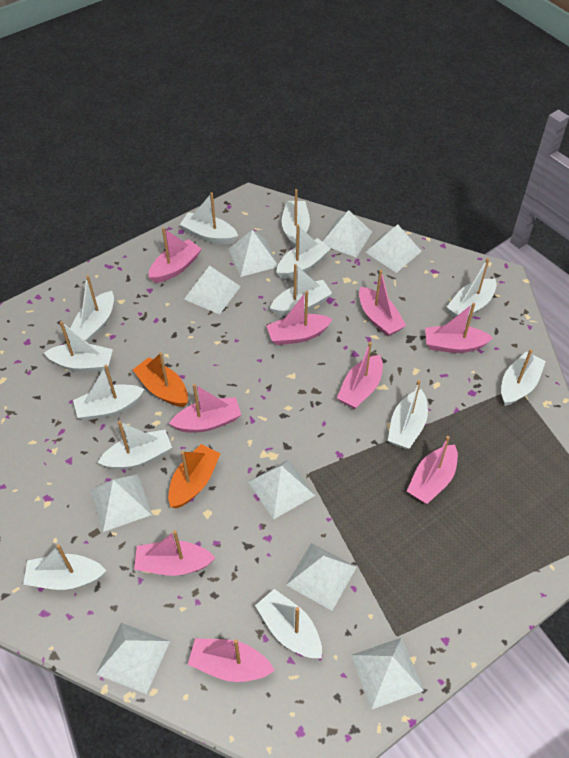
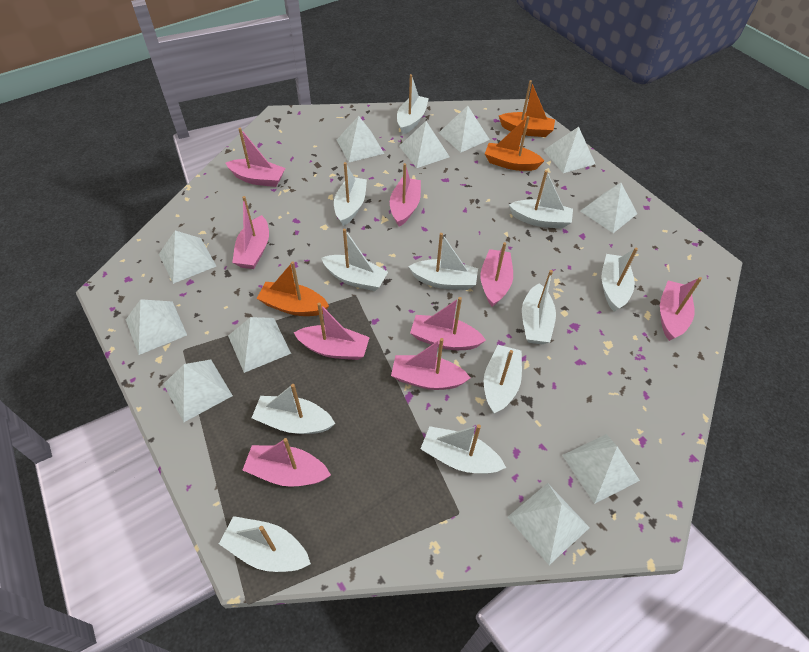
orange boat: [133,352,188,407] [168,444,221,508] = 2 -> [257,261,329,316] [485,116,544,171] [499,80,555,137] = 3
white boat: [23,544,106,590] [44,321,113,372] [70,275,114,343] [73,365,145,420] [98,421,172,470] [180,192,238,244] [255,589,322,659] [270,264,332,316] [276,225,330,279] [282,189,310,248] [388,380,428,449] [447,258,497,317] [501,349,546,406] = 13 -> [219,516,311,572] [252,384,335,434] [321,229,388,291] [334,162,367,226] [397,74,429,134] [408,233,478,290] [421,424,506,474] [484,345,522,414] [509,170,573,229] [522,270,556,344] [601,247,638,312] = 11
white pyramid: [91,474,152,532] [96,623,170,694] [184,266,241,315] [228,230,278,277] [248,460,315,520] [286,543,357,611] [322,210,372,258] [351,638,424,710] [365,224,422,273] = 9 -> [126,299,187,355] [159,231,216,284] [164,360,233,422] [228,317,291,373] [337,116,384,162] [399,121,450,168] [439,106,490,153] [507,483,590,565] [544,127,595,173] [562,434,640,504] [581,183,637,233] = 11

